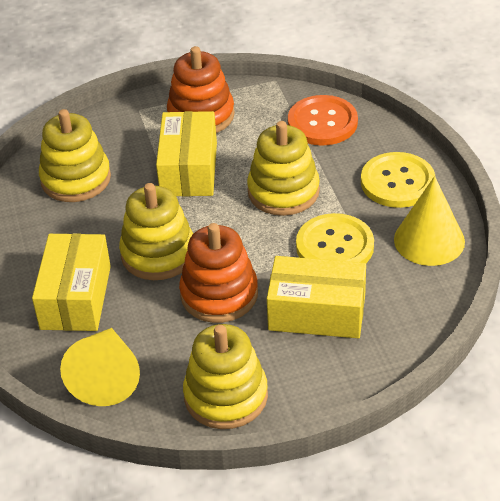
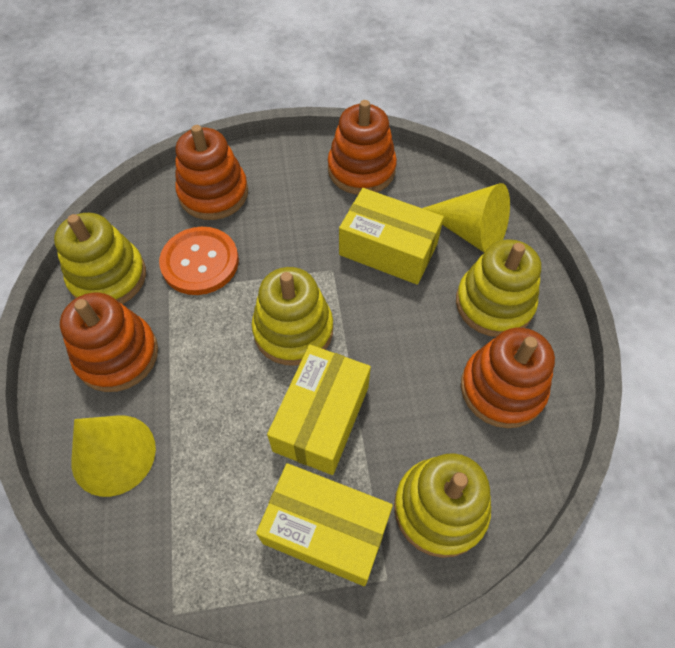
orange stacking toy: [167,46,235,133] [179,223,258,323] = 2 -> [60,293,158,392] [175,125,248,220] [328,100,397,195] [461,328,555,428] = 4
yellow button: [296,213,374,263] [361,152,435,208] = 2 -> none = 0

